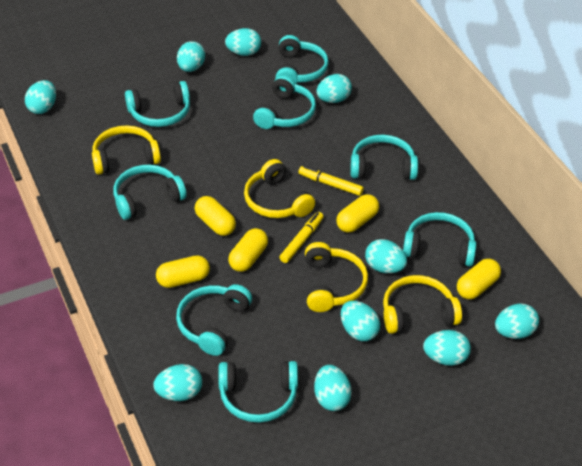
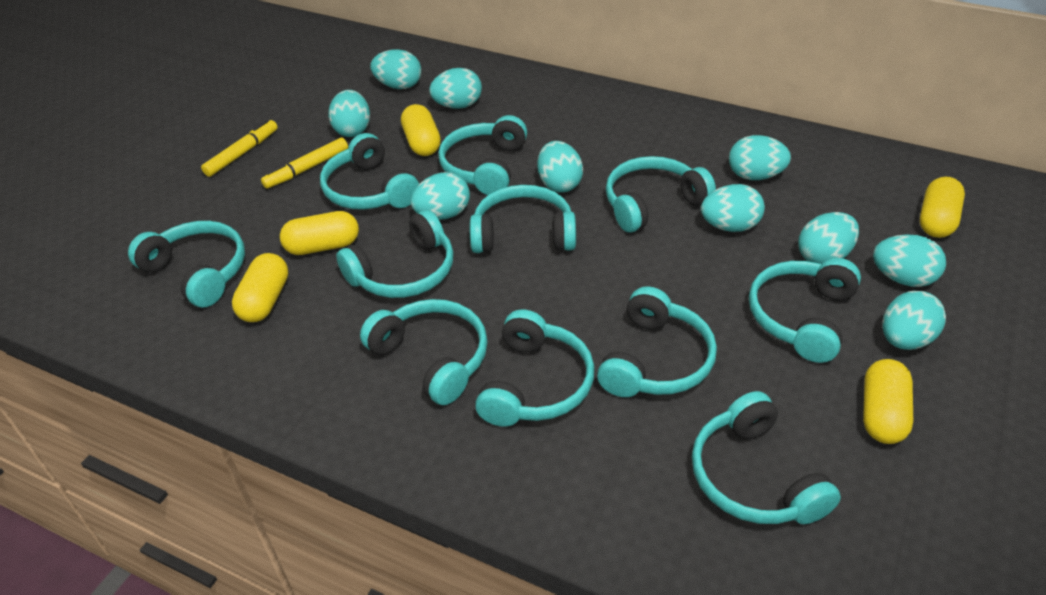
turquoise headphones: [113,165,187,220] [125,81,190,127] [176,284,252,356] [218,361,298,423] [253,75,316,129] [276,35,329,84] [350,135,418,180] [403,212,477,267] = 8 -> [128,221,245,307] [320,133,419,210] [336,210,454,298] [360,299,488,405] [438,115,527,195] [470,185,576,253] [475,309,595,427] [597,286,717,397] [606,156,716,232] [692,391,841,524] [749,258,861,363] = 11
yellow headphones: [92,125,161,175] [244,159,315,218] [305,242,368,312] [383,275,462,334] = 4 -> none = 0

